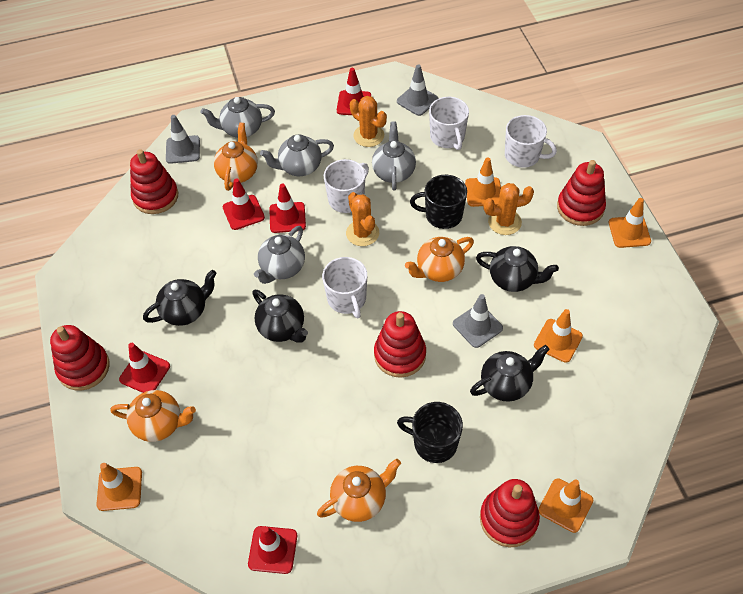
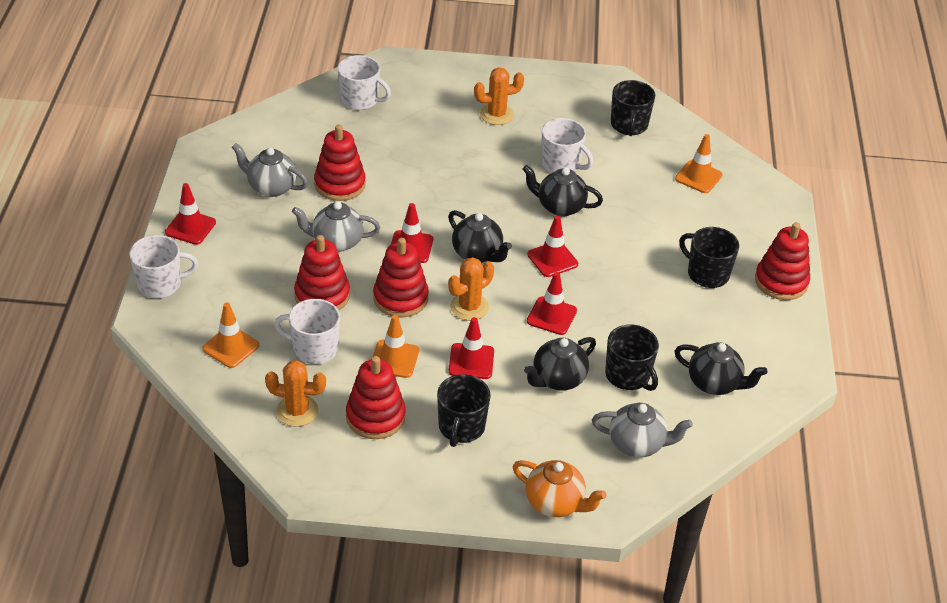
black mug: [397,402,463,463] [410,175,467,229] = 2 -> [437,374,491,447] [605,324,659,391] [611,80,655,136] [679,227,739,288] = 4
grey teapot: [201,97,275,138] [254,226,305,284] [260,134,334,176] [372,122,416,191] = 4 -> [232,143,308,197] [292,202,380,252] [592,403,693,458] = 3
grey traffic cone: [166,115,200,164] [397,64,438,116] [453,294,503,348] = 3 -> none = 0
orange teapot: [111,390,196,442] [214,122,258,191] [317,459,401,522] [405,237,474,282] = 4 -> [512,460,607,517] = 1
orange traffic cone: [96,463,142,511] [465,157,501,207] [534,309,583,363] [538,478,593,533] [609,198,651,248] = 5 -> [202,302,259,368] [373,315,419,378] [675,134,723,193] = 3

